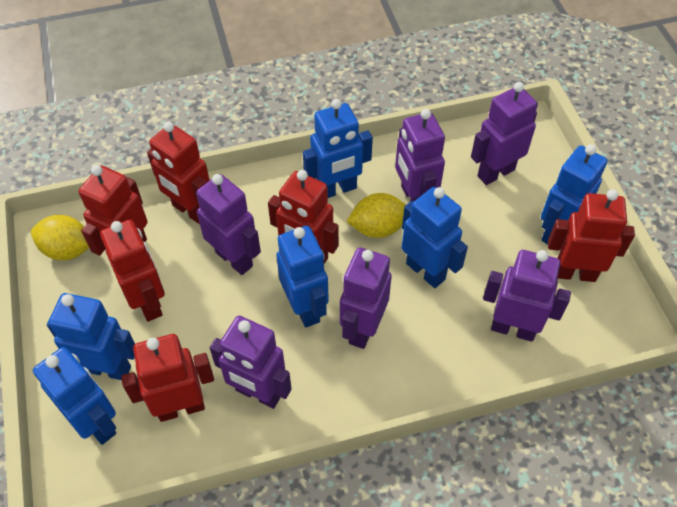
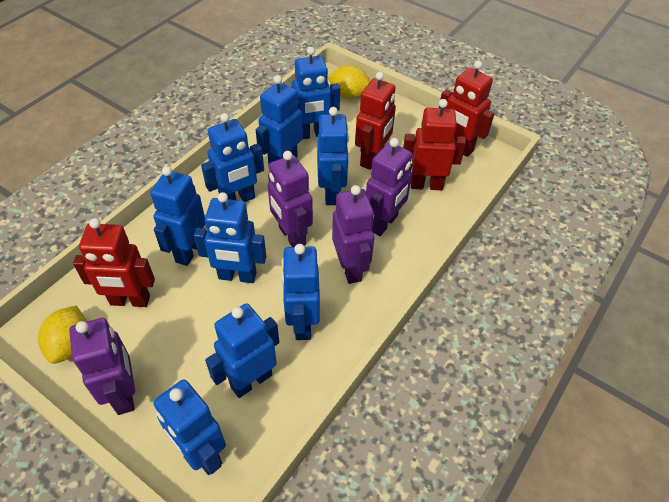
blue robot: [33,347,116,445] [47,293,135,380] [276,226,329,327] [303,99,373,198] [402,187,468,288] [541,144,607,244] = 6 -> [150,166,205,266] [154,379,226,475] [194,192,266,283] [201,113,264,202] [205,303,279,398] [256,75,303,165] [281,244,320,340] [292,47,340,140] [317,107,349,205] = 9
purple robot: [196,174,261,275] [210,316,292,409] [340,247,392,349] [395,109,445,202] [471,82,538,185] [483,250,571,342] = 6 -> [69,318,135,415] [267,151,313,247] [332,185,374,284] [366,138,412,236] = 4
red robot: [78,165,148,256] [100,220,165,322] [121,334,214,422] [147,122,210,224] [268,170,339,264] [548,189,635,282] = 6 -> [73,218,155,307] [355,72,396,170] [403,99,466,190] [439,61,494,157] = 4

